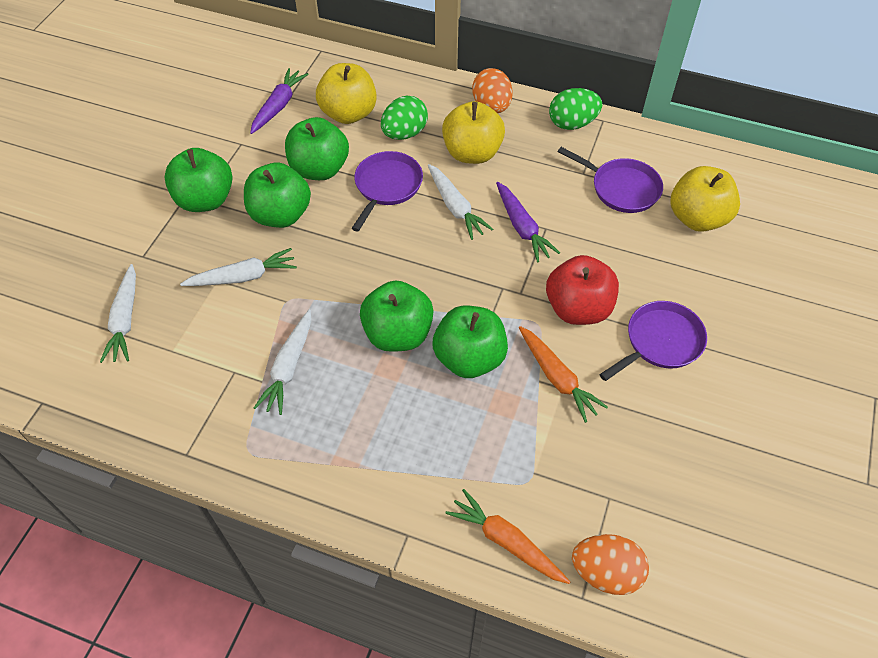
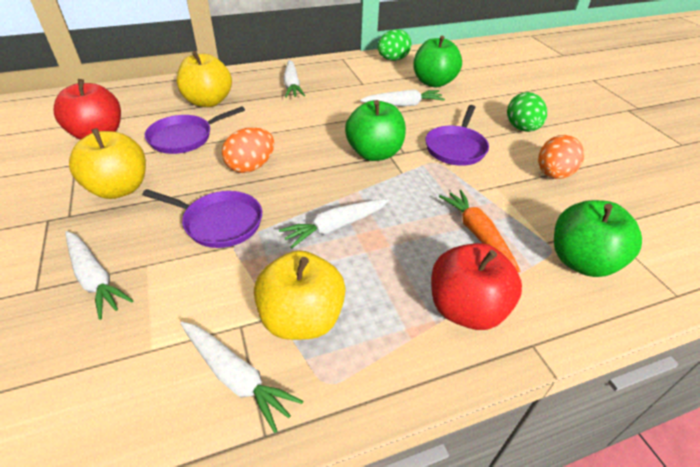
green apple: [164,148,232,212] [244,163,311,228] [285,117,349,180] [360,281,434,352] [432,306,508,378] = 5 -> [345,100,406,161] [413,36,462,87] [554,200,642,277] = 3
orange carrot: [445,489,570,584] [519,326,608,423] = 2 -> [439,190,520,273] = 1
purple carrot: [250,68,308,134] [496,182,560,262] = 2 -> none = 0
red apple: [546,255,619,325] = 1 -> [54,79,121,140] [431,243,522,330] = 2
white carrot: [100,264,136,363] [180,248,297,286] [254,310,311,415] [428,164,493,240] = 4 -> [65,231,134,320] [180,321,303,433] [279,199,389,249] [283,60,305,98] [360,89,445,106] = 5

